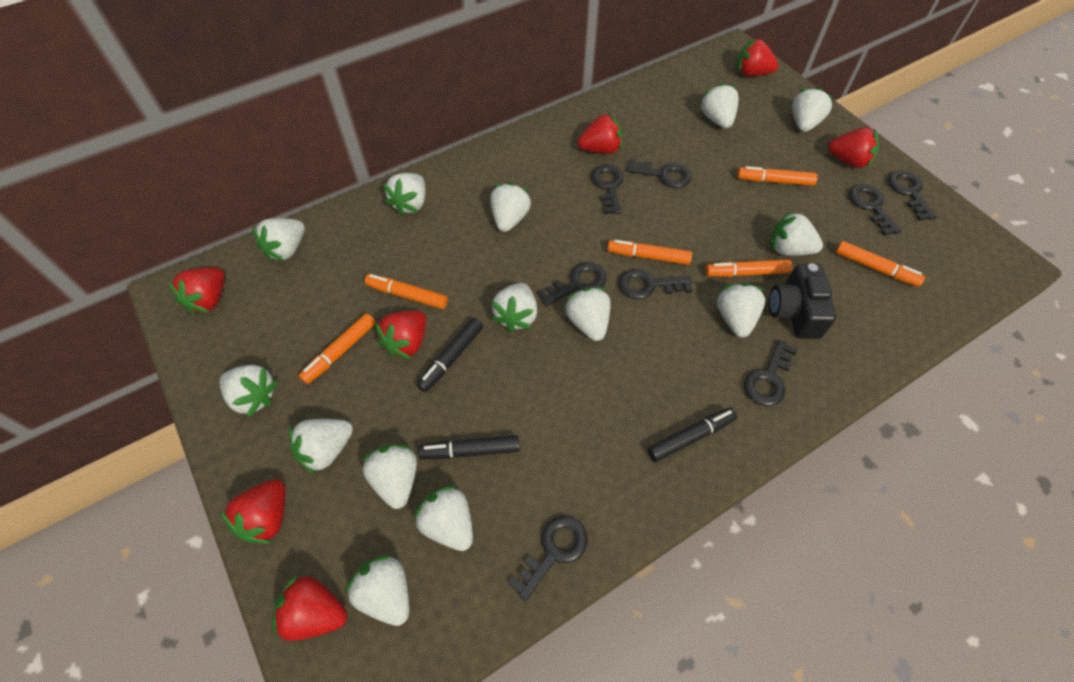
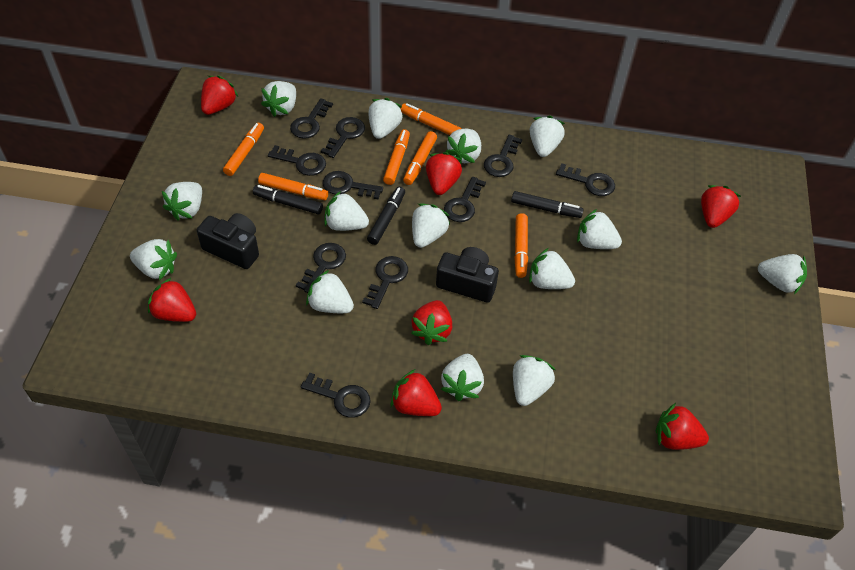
black camera: [769,263,836,339] = 1 -> [197,213,259,269] [436,247,499,303] = 2
black key: [508,516,588,601] [537,262,607,306] [591,165,624,214] [618,269,692,299] [626,159,692,188] [744,340,798,406] [849,184,901,236] [888,170,937,221] = 8 -> [268,145,326,176] [290,98,333,139] [296,243,346,293] [301,373,371,418] [321,117,365,158] [322,171,383,200] [362,256,408,309] [444,177,486,222] [484,134,522,177] [556,163,615,196] = 10

